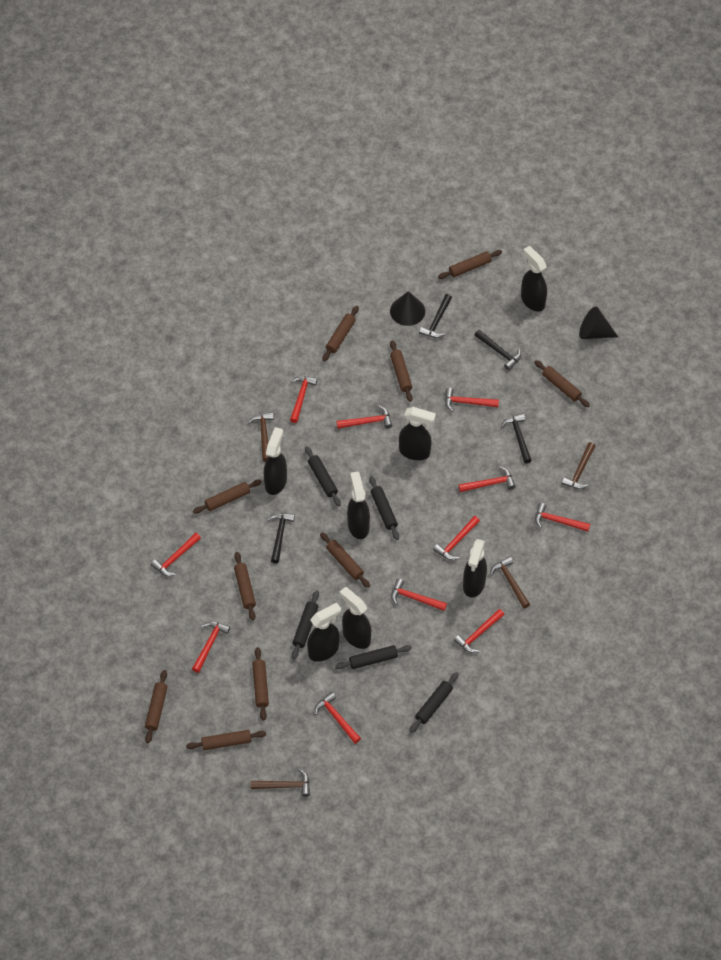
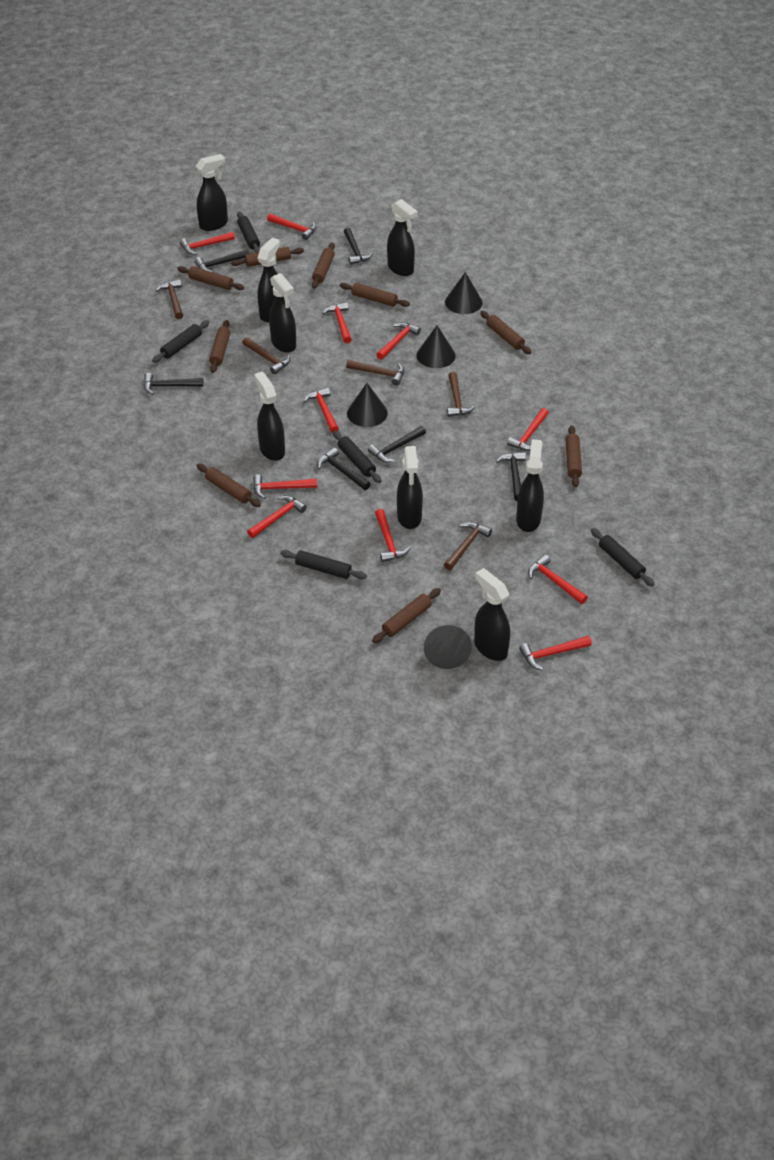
black cone: [390,291,425,326] [579,307,618,339] = 2 -> [347,383,388,427] [417,325,456,368] [424,625,472,669] [445,272,483,314] = 4
black hammer: [267,513,295,564] [419,294,452,338] [475,330,521,370] [501,414,532,464] = 4 -> [144,373,204,395] [194,249,250,272] [317,447,370,490] [343,228,373,265] [368,426,426,463] [496,452,526,501] = 6
black spray bottle: [264,427,287,495] [307,602,341,662] [339,587,371,649] [347,472,370,539] [399,407,436,460] [463,539,487,598] [521,246,547,312] = 7 -> [196,154,228,231] [254,372,285,461] [257,238,280,322] [269,273,296,353] [387,199,418,276] [397,446,423,529] [474,568,510,661] [516,439,544,532] = 8
brown hammer: [248,412,274,462] [251,769,310,797] [490,556,530,608] [561,442,595,489] = 4 -> [156,279,183,319] [242,337,291,374] [346,360,404,385] [444,522,492,570] [447,372,475,417] = 5
brown rolling pin: [145,670,168,743] [186,730,266,750] [193,479,262,514] [234,552,256,621] [252,647,269,721] [320,532,370,588] [323,306,359,361] [390,340,413,402] [438,250,502,279] [534,360,590,407] = 10 -> [177,266,244,290] [197,464,261,507] [209,320,230,373] [231,247,304,267] [312,243,335,289] [340,283,410,307] [372,588,441,643] [480,311,531,354] [566,426,582,487] = 9

